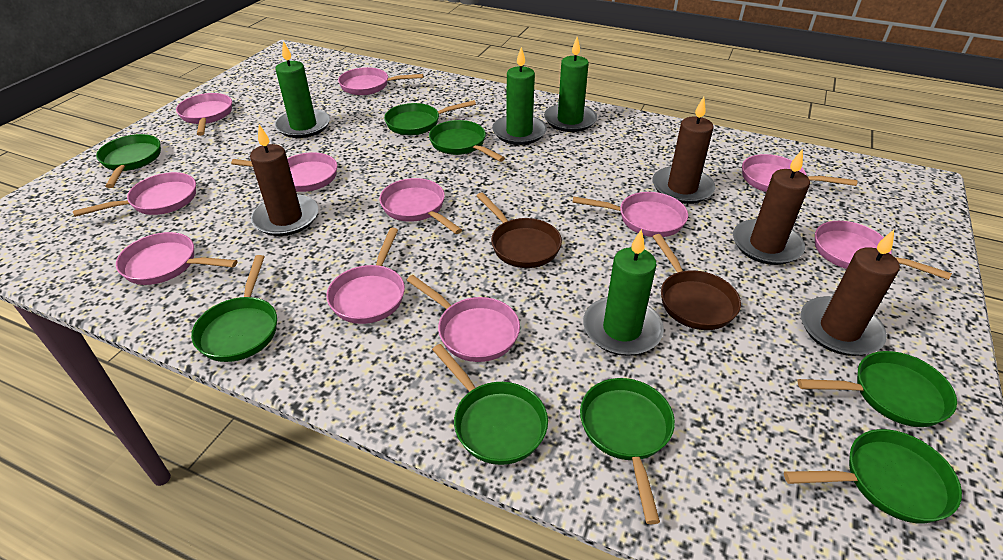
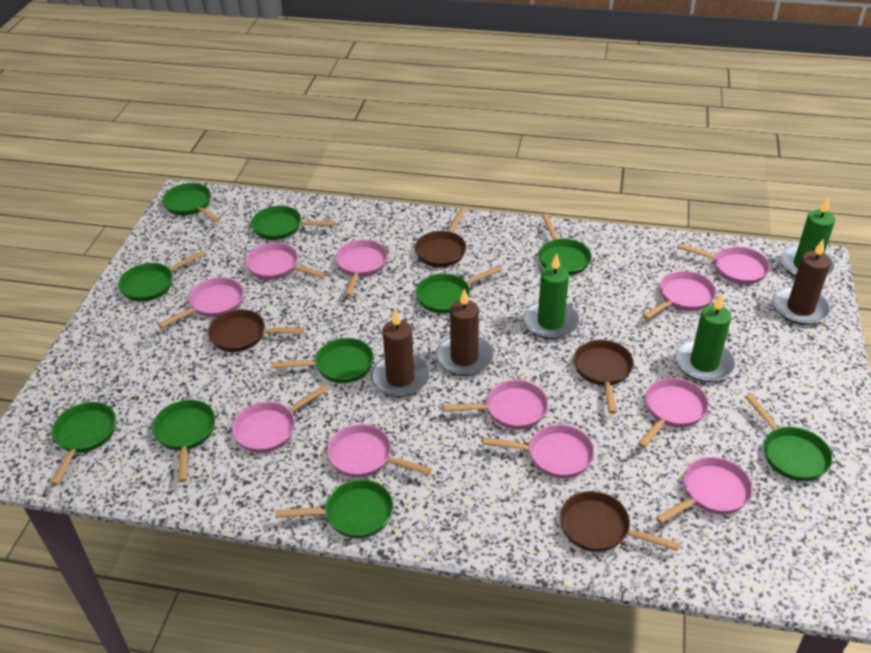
brown candle: [250,124,318,236] [652,97,716,204] [733,149,810,265] [801,230,900,356] = 4 -> [371,310,430,397] [436,289,493,376] [773,240,831,325] = 3
brown pan: [477,192,562,268] [653,234,741,330] = 2 -> [208,309,304,352] [415,207,466,267] [560,491,680,552] [574,340,634,414] = 4
green candle: [275,41,330,138] [492,47,547,145] [544,37,597,132] [583,229,664,356] = 4 -> [523,253,579,339] [675,293,736,382] [780,198,835,277] = 3
green pan: [96,134,161,188] [191,255,277,362] [384,100,476,135] [429,120,505,162] [432,344,548,465] [580,378,675,524] [784,429,962,523] [797,351,957,427] = 8 -> [51,402,116,485] [118,250,205,302] [152,400,215,482] [162,183,220,223] [251,206,335,240] [272,338,374,383] [275,479,393,539] [416,265,502,314] [538,214,591,276] [745,394,832,481] = 10

